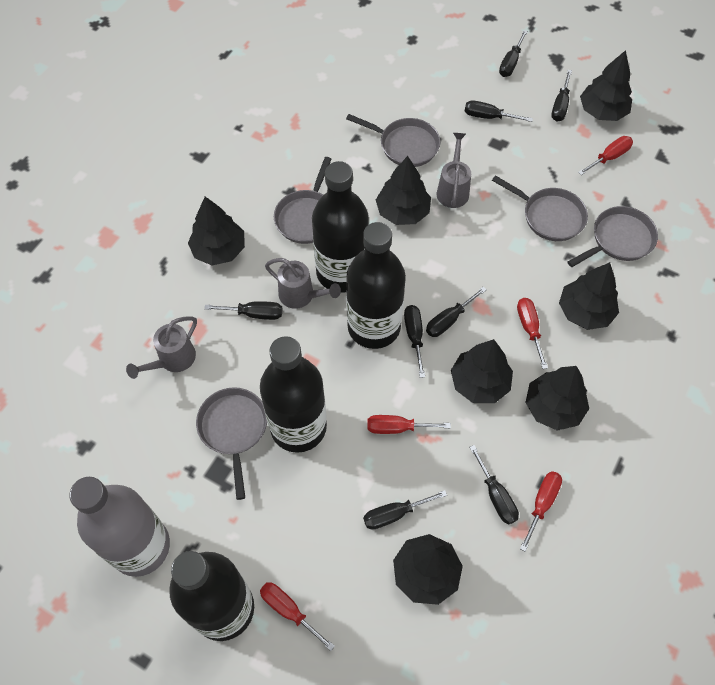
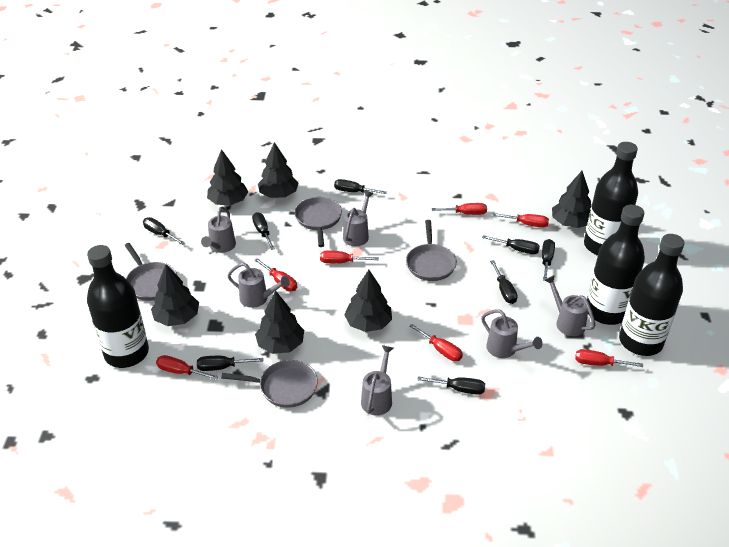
black tree: [188,196,245,265] [376,156,431,225] [393,534,463,605] [451,339,513,403] [525,366,589,431] [559,262,619,330] [580,50,632,121] = 7 -> [151,264,199,326] [207,149,248,205] [255,291,304,354] [258,142,299,198] [344,270,392,332] [552,171,591,228] = 6
grey bottle: [70,477,170,577] = 1 -> none = 0
grey pan: [196,387,267,500] [274,157,331,244] [346,114,440,167] [492,175,588,241] [567,206,658,267] = 5 -> [125,243,177,301] [221,360,318,408] [295,197,342,247] [406,220,457,281] = 4
grey watering can: [126,316,197,379] [265,258,341,309] [437,133,471,208] = 3 -> [201,207,236,253] [227,263,290,308] [343,190,374,246] [361,345,393,416] [481,309,543,358] [545,275,595,336] = 6
red screwdriver: [260,582,335,651] [367,415,451,434] [517,298,548,369] [520,471,562,552] [578,136,633,175] = 5 -> [156,355,218,380] [255,258,297,291] [320,251,379,264] [410,324,463,361] [432,203,487,215] [492,213,549,228] [575,349,643,367] = 7

